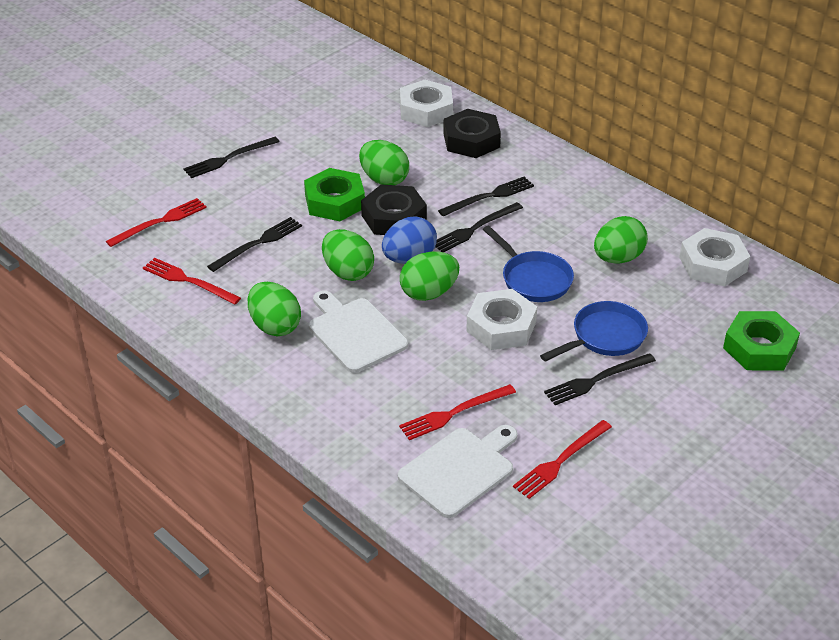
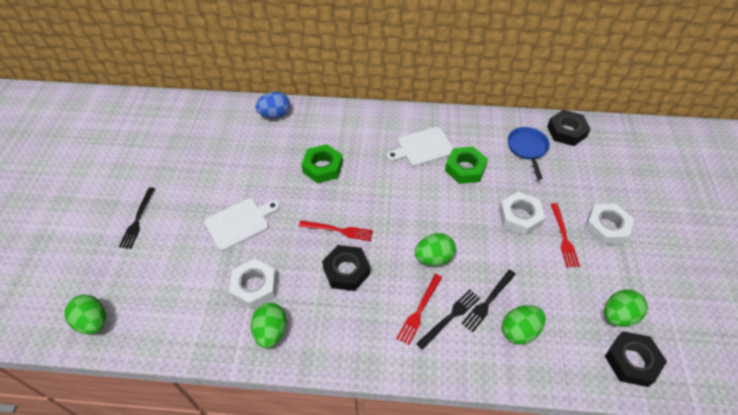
black fork: [184,137,280,178] [207,217,302,272] [435,202,523,252] [438,177,534,216] [544,353,656,405] = 5 -> [119,187,155,249] [416,290,480,350] [461,269,516,332] = 3
black nut: [361,184,427,235] [443,109,501,158] = 2 -> [322,245,370,291] [547,110,591,146] [605,331,667,387] = 3
blue pan: [483,226,574,302] [540,301,648,362] = 2 -> [508,127,550,180] = 1
red fork: [106,198,207,247] [143,258,241,305] [399,384,516,440] [513,420,612,499] = 4 -> [299,221,373,241] [396,274,442,345] [551,203,580,267] = 3

